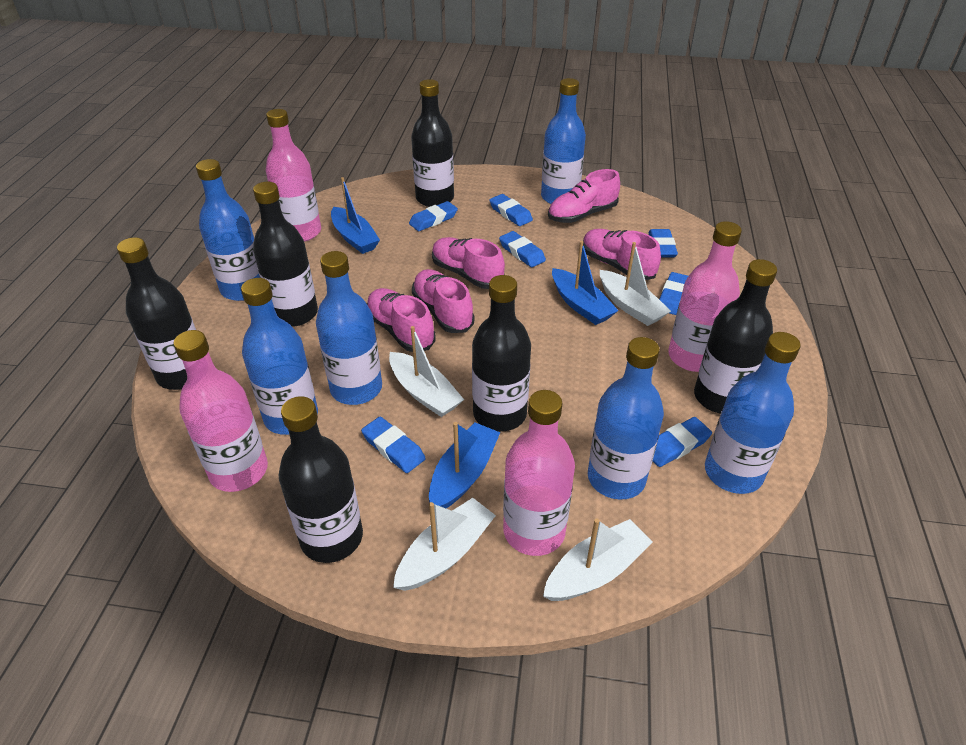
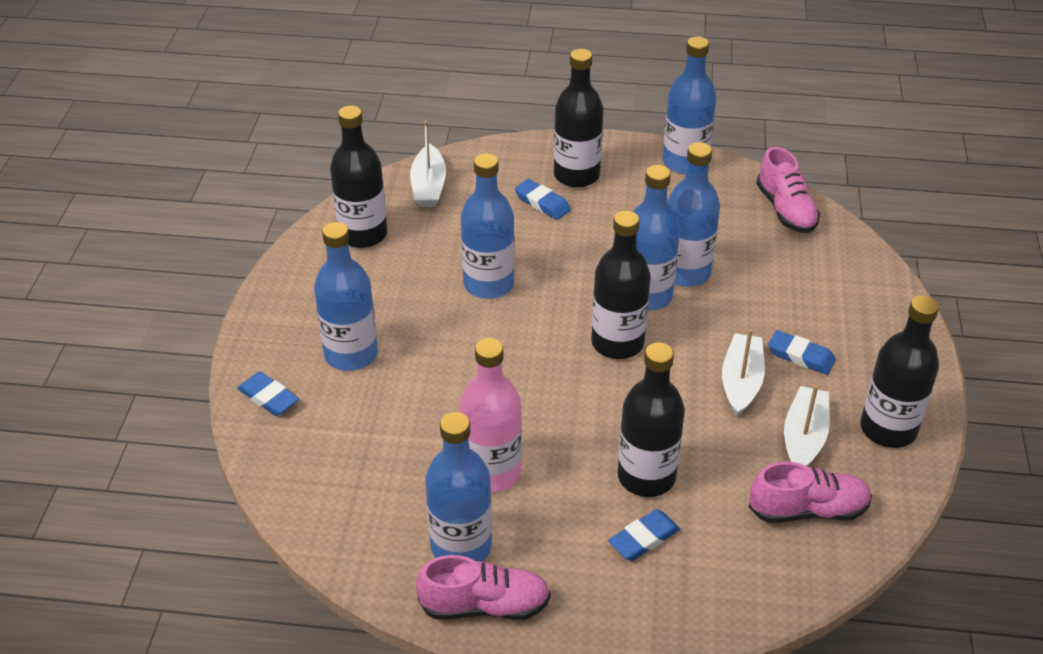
black bottle: [117,237,196,390] [253,182,318,327] [278,396,363,563] [411,79,454,207] [472,275,531,432] [694,259,777,414] = 6 -> [330,106,387,248] [554,49,603,188] [591,211,651,359] [618,342,685,497] [860,295,939,448] = 5
blue boat: [331,177,380,254] [429,422,500,508] [552,241,619,325] = 3 -> none = 0
blue eraser: [361,417,426,473] [409,201,458,231] [489,194,533,226] [499,231,546,267] [648,229,678,257] [653,417,712,467] [659,272,688,315] = 7 -> [237,372,299,416] [515,179,571,220] [608,509,680,561] [768,330,836,375] = 4
pink bottle: [174,330,268,492] [266,109,321,242] [503,390,575,556] [668,221,742,372] = 4 -> [460,338,522,492] = 1
pink shoe: [367,288,435,352] [412,269,475,333] [432,237,505,289] [548,169,620,223] [583,229,661,280] = 5 -> [416,555,551,620] [749,462,872,523] [756,147,820,233] = 3
white boat: [389,326,464,417] [393,498,496,591] [543,518,653,601] [600,242,671,326] = 4 -> [410,121,446,207] [722,329,765,417] [784,385,830,466] = 3

